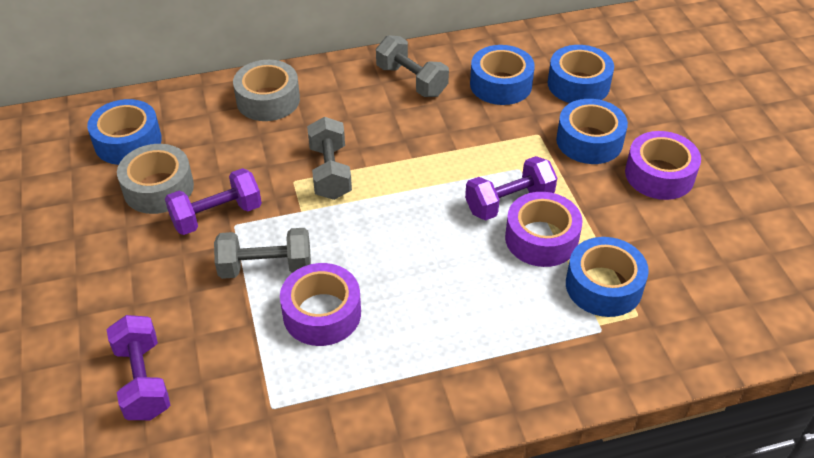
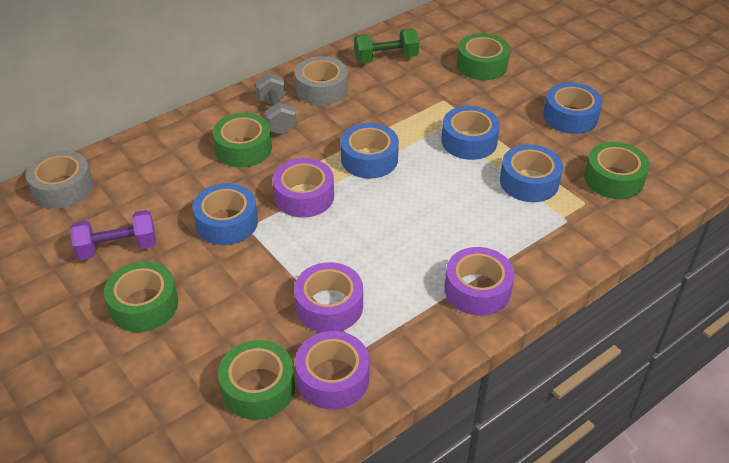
green dumbbell: none = 0 -> [354,29,419,63] = 1
green tape: none = 0 -> [104,262,178,332] [213,113,272,167] [218,340,295,420] [457,33,510,80] [584,142,650,199] = 5
grey dumbbell: [214,228,311,279] [307,117,352,200] [376,35,449,97] = 3 -> [255,73,297,135] = 1
purple dumbbell: [107,315,171,420] [165,168,262,235] [465,156,557,221] = 3 -> [70,210,156,260] = 1
purple tape: [280,263,361,346] [505,192,582,267] [625,131,701,200] = 3 -> [273,158,334,218] [294,262,363,332] [295,331,369,410] [444,247,514,316] = 4

